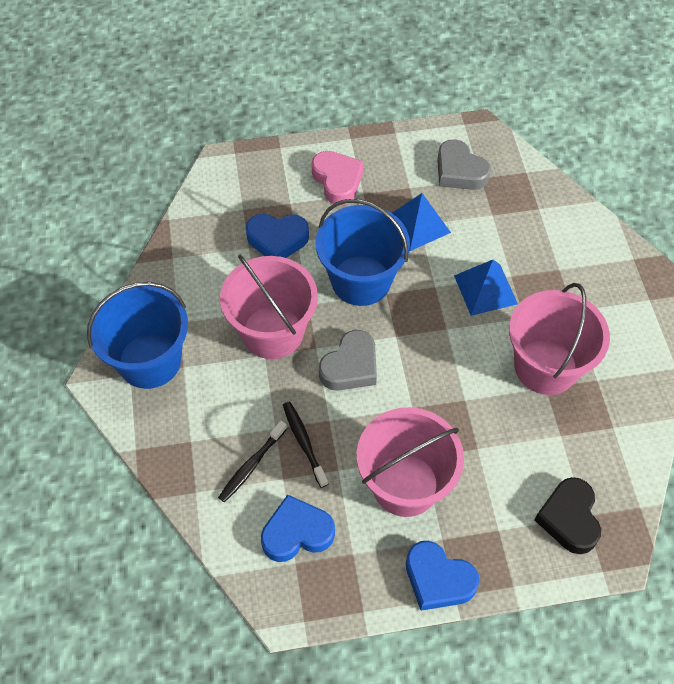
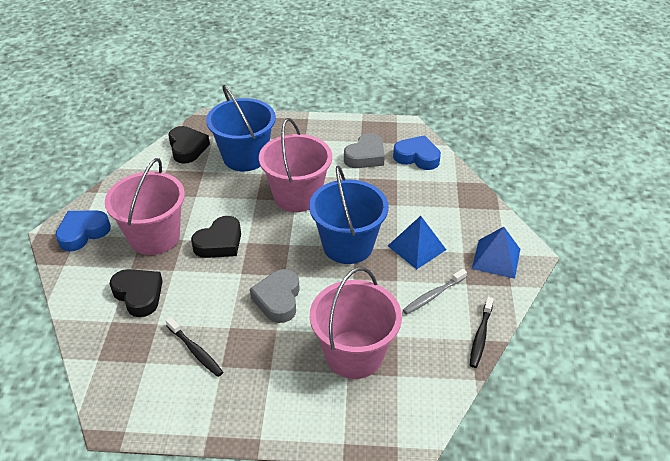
black heart: [534,477,601,554] = 1 -> [110,269,163,317] [168,126,210,164] [191,216,241,258] = 3
blue heart: [246,214,309,258] [261,494,335,562] [406,541,479,611] = 3 -> [55,210,111,251] [393,135,441,170] = 2
grey toothbrush: none = 0 -> [403,269,467,315] = 1
pink heart: [312,151,364,205] = 1 -> none = 0

